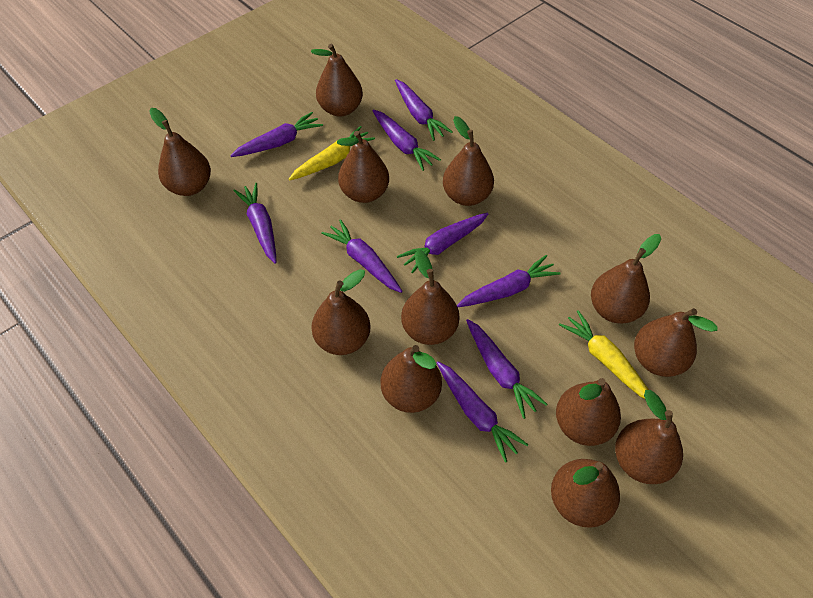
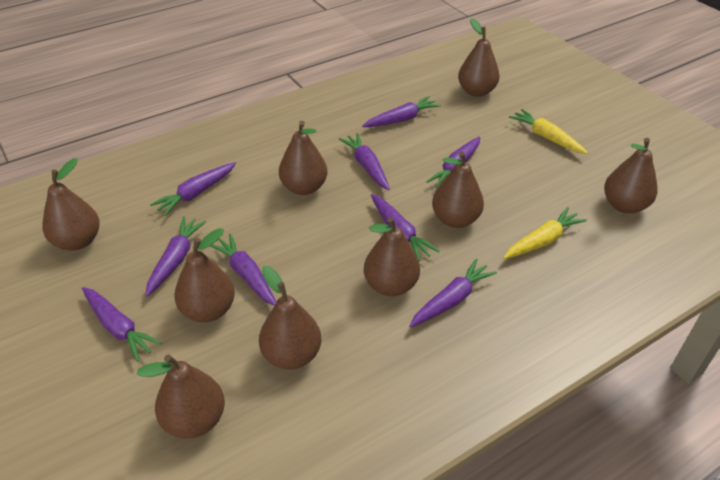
brown pear: [149,108,211,196] [311,44,363,117] [311,269,370,355] [337,131,389,203] [381,345,442,413] [401,249,459,345] [443,116,494,206] [551,459,620,528] [556,378,621,446] [591,234,661,324] [615,390,683,484] [634,308,718,377] = 12 -> [42,158,100,251] [137,354,225,439] [174,228,235,322] [259,266,321,370] [279,121,327,195] [364,217,420,296] [432,151,484,228] [458,18,500,97] [604,138,657,213] = 9

